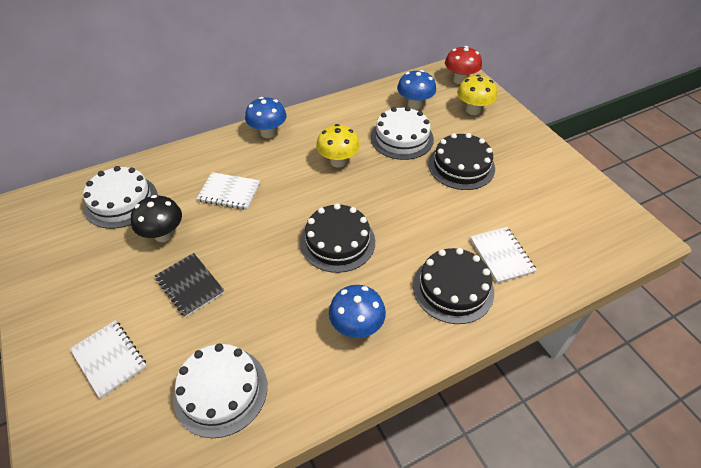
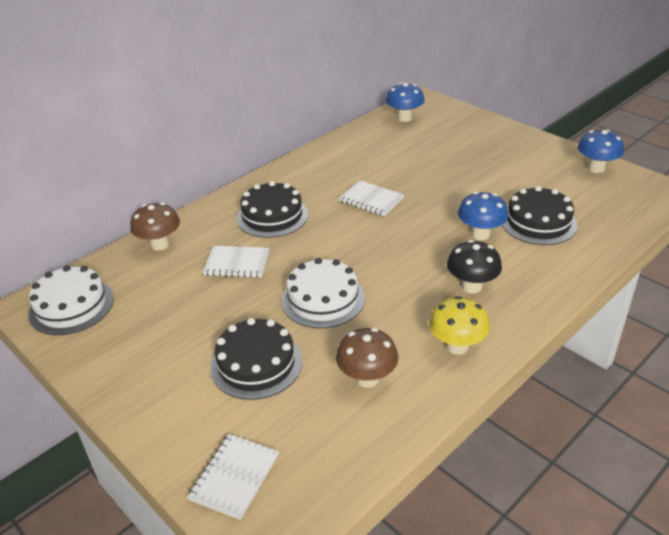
black notebook: [155,253,225,317] = 1 -> none = 0
brown mushroom: none = 0 -> [130,203,180,251] [336,328,399,388] = 2
red mushroom: [445,46,482,84] = 1 -> none = 0
white cake: [83,166,158,229] [173,344,267,438] [371,106,434,160] = 3 -> [28,265,114,335] [282,258,365,328] = 2
yellow mushroom: [316,124,360,167] [457,75,497,115] = 2 -> [429,296,490,355] = 1

